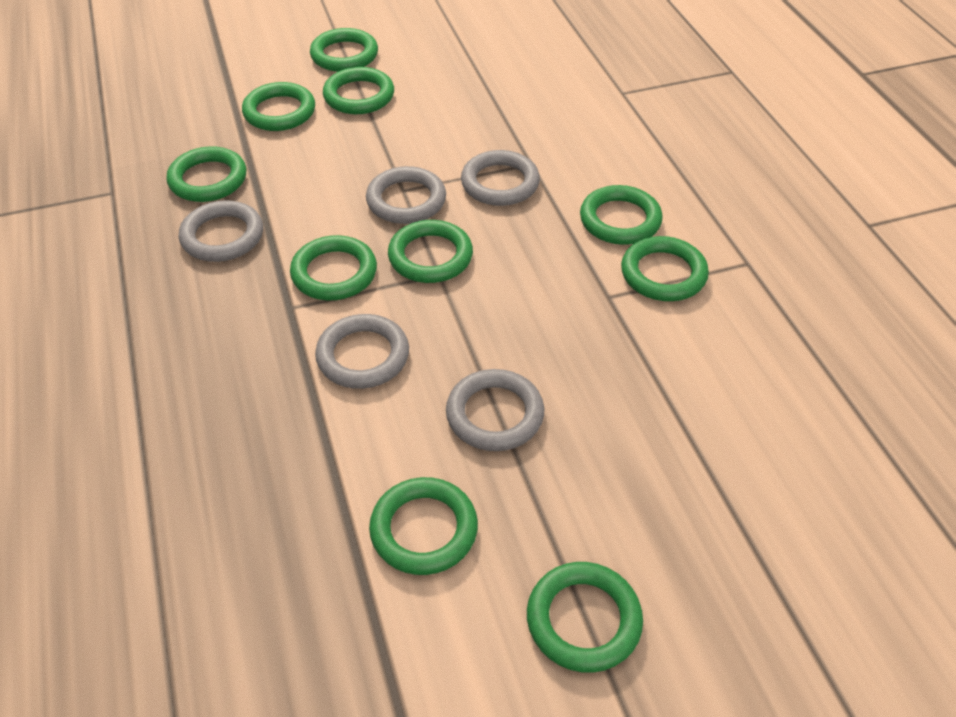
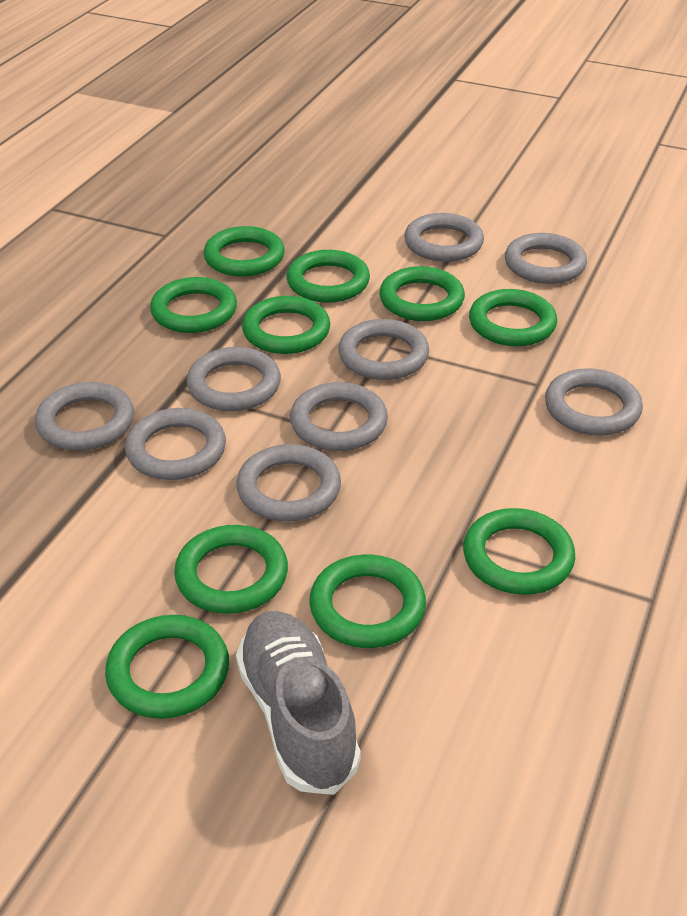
grey ring: [179,200,263,262] [315,314,409,389] [366,166,446,224] [446,369,544,451] [461,150,540,206] = 5 -> [35,382,134,451] [125,408,226,480] [187,347,281,411] [236,444,341,521] [290,382,388,451] [338,319,429,380] [404,213,484,262] [505,233,587,284] [545,368,643,436] = 9
grey shoe: none = 0 -> [236,611,361,795] = 1

